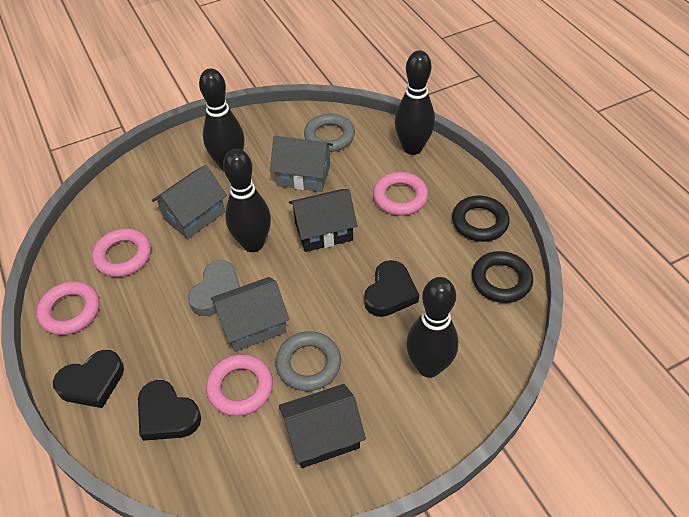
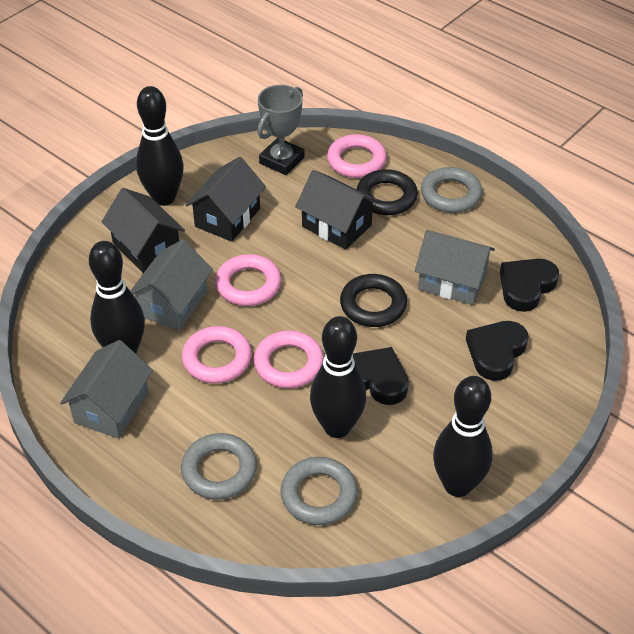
black house: [279,384,366,468] [289,189,357,252] = 2 -> [102,188,185,273] [186,157,266,241] [295,170,379,250] = 3
grey heart: [188,260,240,316] = 1 -> none = 0
grey ring: [275,331,341,391] [304,114,355,152] = 2 -> [181,433,257,500] [280,457,358,525] [421,167,482,213] = 3
grey trophy: none = 0 -> [257,85,304,175] = 1

